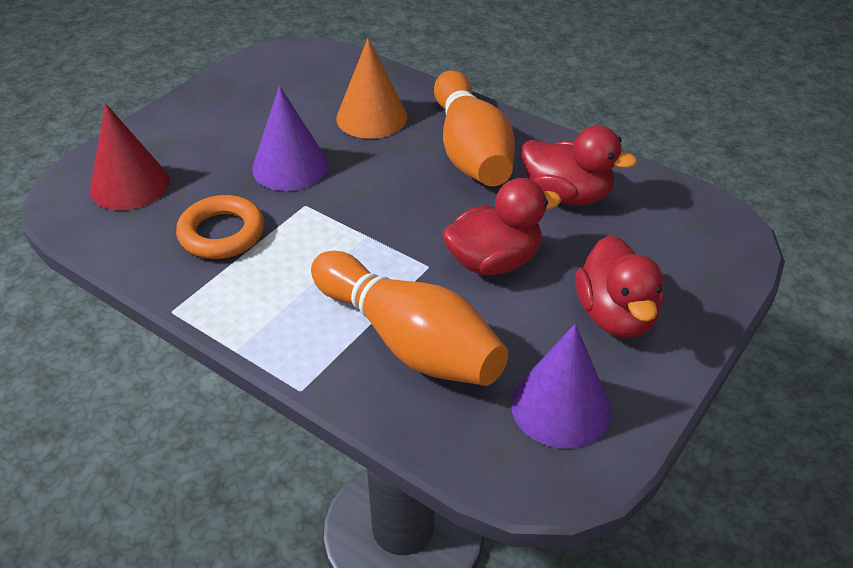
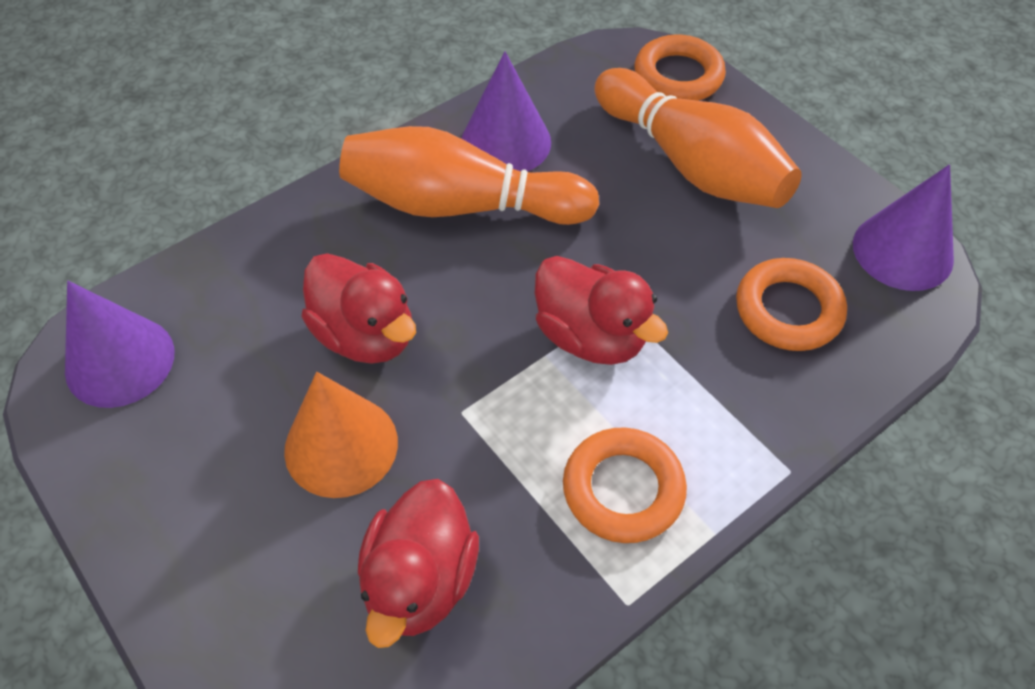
orange ring: [176,195,264,259] = 1 -> [563,427,687,543] [635,34,726,101] [736,258,847,351] = 3
purple cone: [252,86,328,191] [511,324,611,449] = 2 -> [65,281,174,408] [461,51,551,172] [853,164,954,291] = 3
red cone: [90,103,169,210] = 1 -> none = 0

